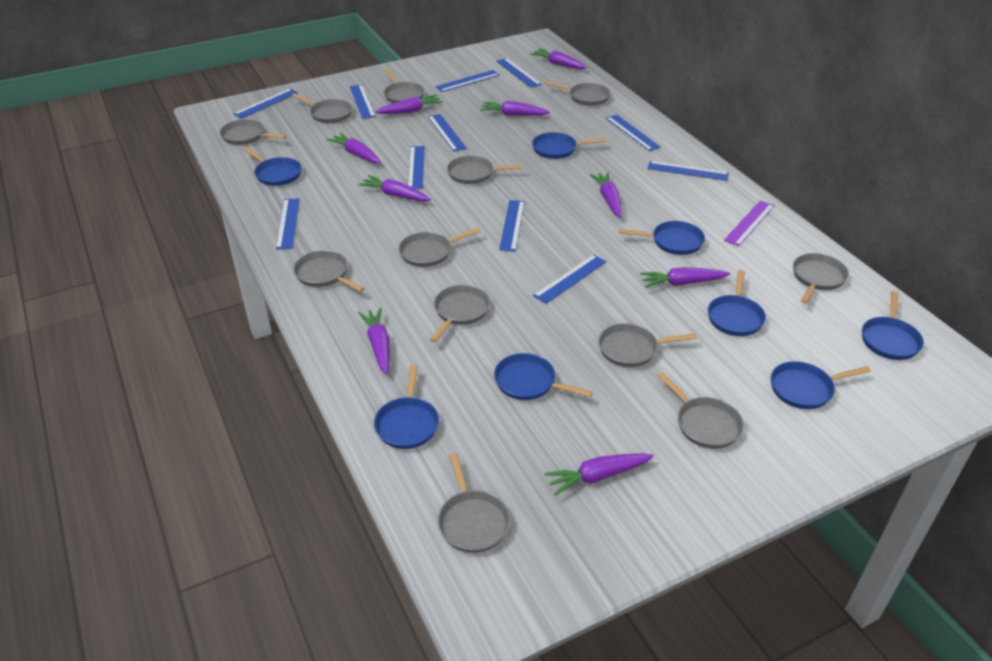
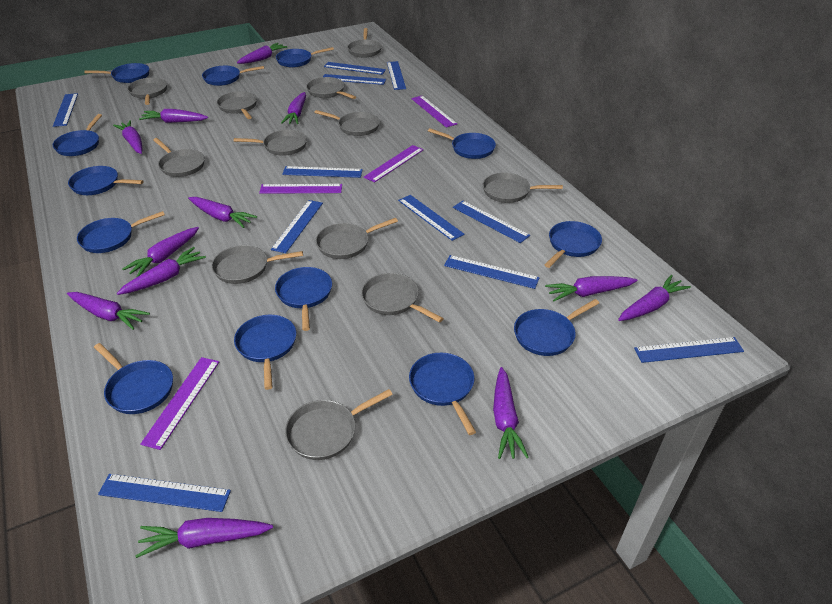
blue pan: [243,147,301,186] [374,364,439,449] [494,353,593,400] [532,132,606,159] [619,221,705,255] [708,270,766,336] [771,361,871,409] [862,291,924,360] = 8 -> [53,114,102,156] [68,166,144,195] [77,211,165,253] [84,63,149,83] [94,343,173,414] [202,66,264,86] [234,315,296,390] [275,267,332,331] [276,47,334,68] [409,353,476,435] [428,128,496,159] [514,299,599,356] [545,221,602,268] = 13
purple carrot: [327,133,381,164] [358,175,431,201] [358,308,390,374] [375,95,443,114] [480,101,550,116] [530,48,587,69] [545,453,654,496] [590,172,622,217] [640,267,730,288] = 9 -> [67,292,150,330] [113,120,142,154] [117,247,206,295] [122,227,199,277] [136,518,273,558] [139,109,208,123] [188,197,257,228] [237,43,287,64] [281,92,306,124] [493,367,529,459] [545,276,638,301] [618,275,691,321] = 12
purple ruler: [724,200,775,246] = 1 -> [140,357,219,450] [259,184,342,194] [364,145,424,183] [411,96,457,128] = 4

